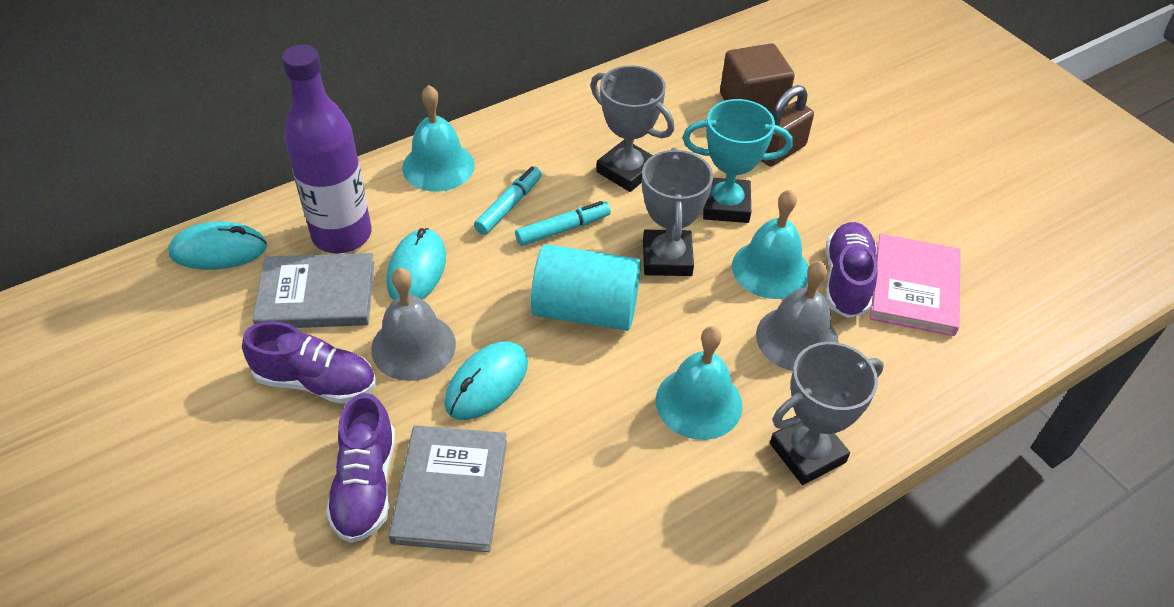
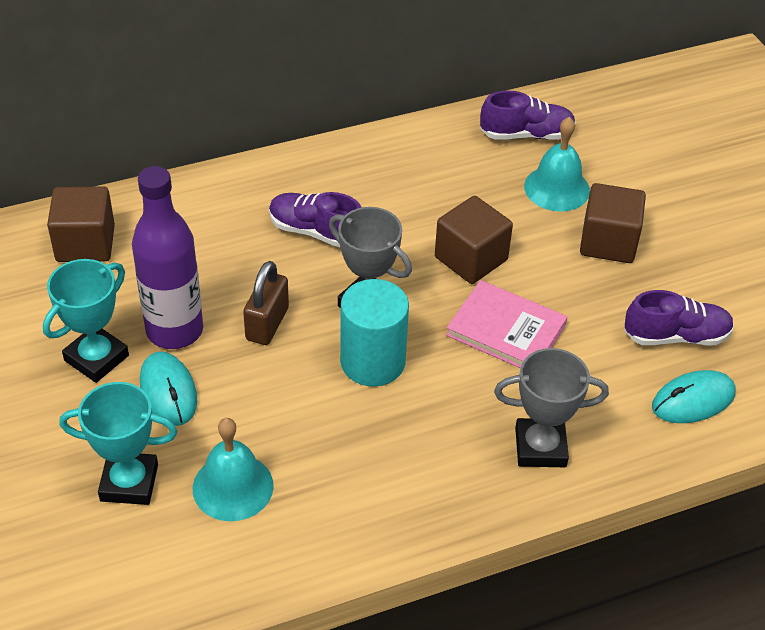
brown cube: [720,43,795,114] = 1 -> [47,186,115,262] [435,196,513,284] [580,183,646,263] = 3
grey bell: [371,268,456,381] [756,261,839,371] = 2 -> none = 0
grey book: [253,253,374,328] [389,425,507,552] = 2 -> none = 0
grey trophy: [590,65,674,192] [642,147,713,276] [770,342,884,485] = 3 -> [329,207,412,308] [494,348,609,467] = 2
turquoise bell: [402,85,475,192] [656,326,743,440] [732,190,809,299] = 3 -> [193,418,274,521] [524,117,590,212] = 2
turquoise marker: [474,166,542,235] [515,201,611,246] = 2 -> none = 0
turquoise mouse: [168,221,267,270] [387,228,446,300] [445,341,528,420] = 3 -> [140,352,197,426] [652,370,736,423] = 2
turquoise trophy: [683,99,793,223] = 1 -> [43,259,129,383] [59,382,177,505] = 2

